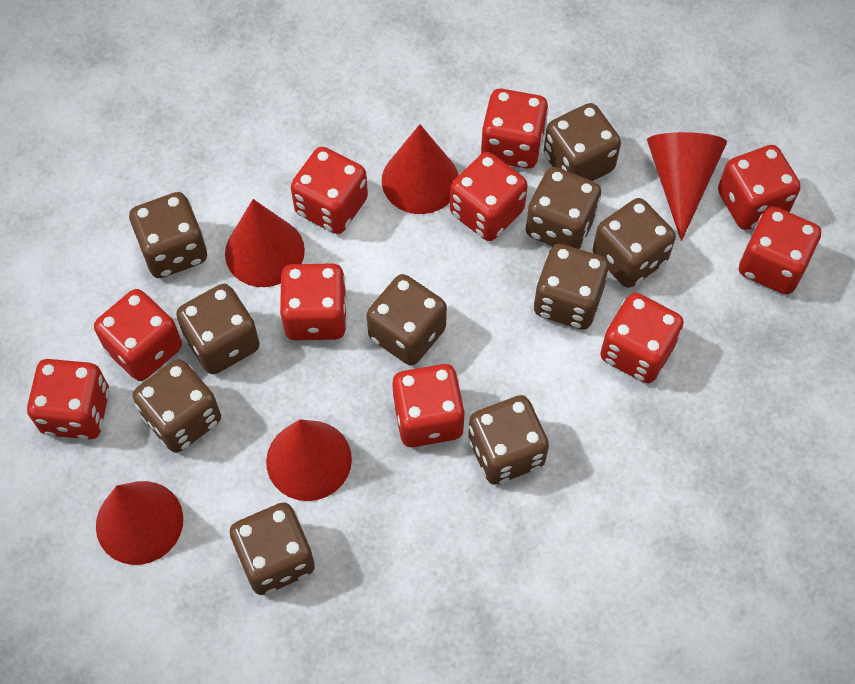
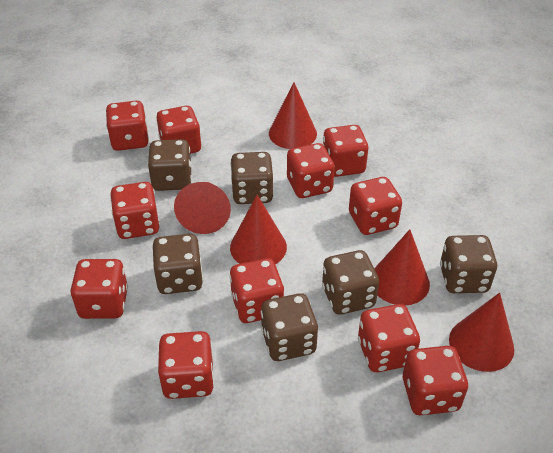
brown dice: [129,192,207,278] [133,359,221,453] [176,284,260,374] [230,503,315,595] [367,274,447,366] [468,395,549,485] [526,167,601,249] [533,244,609,329] [544,103,621,181] [593,198,676,288] = 10 -> [148,139,192,191] [153,234,203,294] [230,152,274,204] [261,293,318,361] [322,250,379,315] [440,235,497,293] = 6
red dice: [27,359,110,439] [94,289,182,381] [279,263,347,341] [291,147,368,234] [392,364,465,447] [450,152,528,241] [481,89,548,169] [600,293,684,383] [718,145,801,230] [739,206,821,294] = 10 -> [70,259,128,319] [106,101,149,151] [110,182,160,239] [157,106,202,154] [158,331,214,399] [229,258,284,323] [287,143,335,198] [323,125,368,177] [349,177,402,235] [358,304,420,372] [403,346,468,415] = 11

